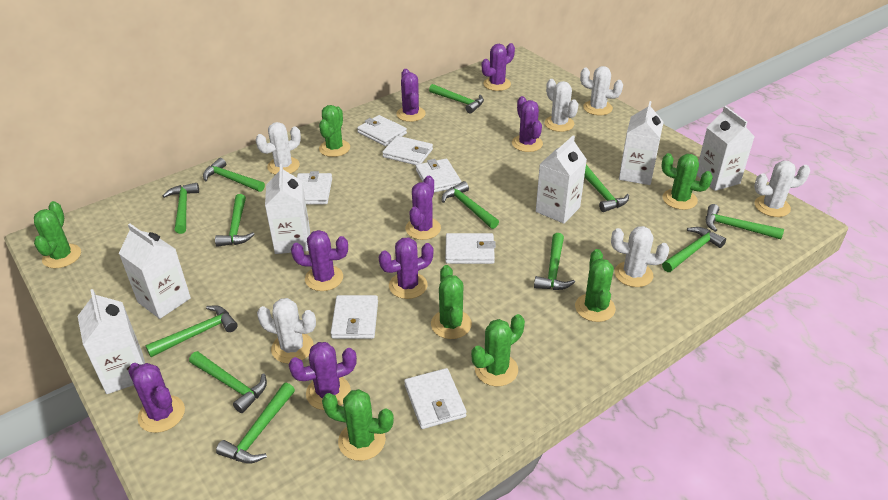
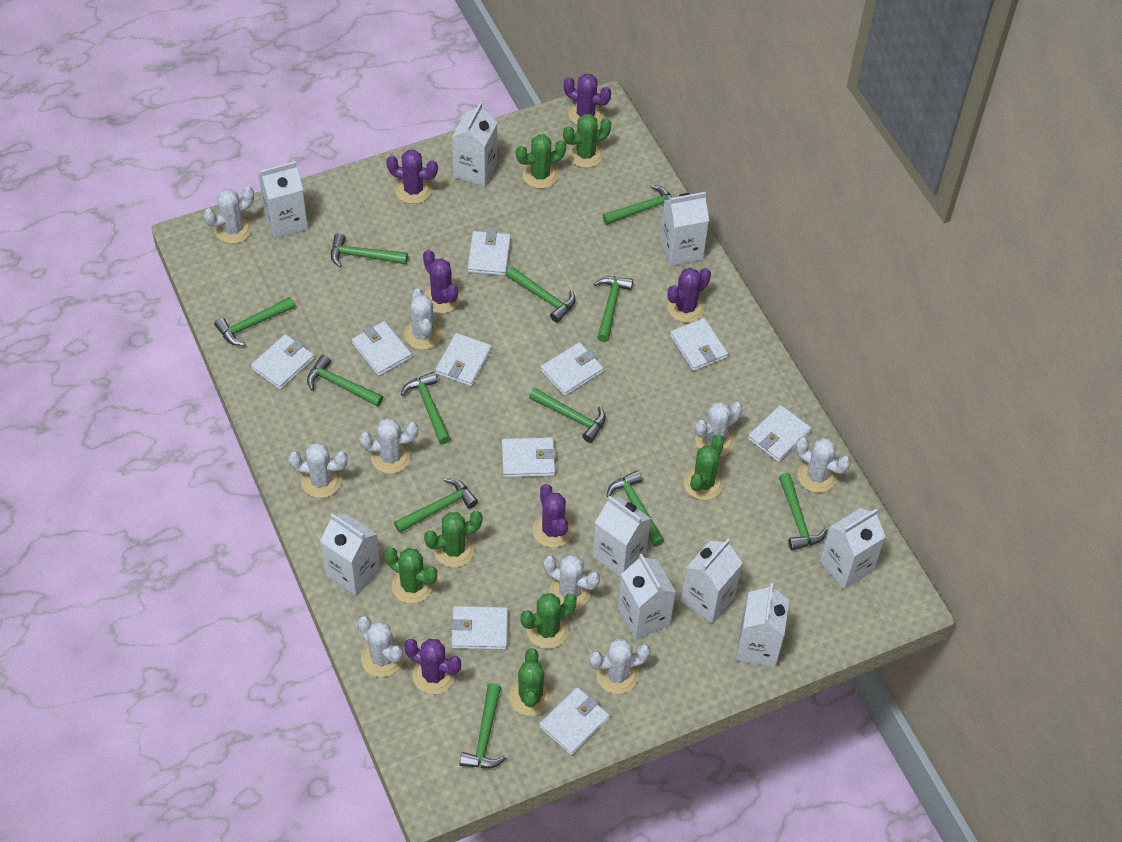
purple cactus: [128,363,185,433] [288,342,357,410] [291,230,348,291] [379,237,434,299] [396,69,426,122] [405,176,441,240] [482,43,515,91] [512,96,543,152] = 8 -> [386,149,438,204] [404,639,461,694] [423,250,460,314] [533,484,573,548] [564,73,611,125] [667,268,711,323] = 6
white cactus: [256,122,301,175] [257,298,316,364] [544,79,579,132] [580,66,623,115] [611,226,669,287] [754,161,810,217] = 6 -> [204,187,254,244] [288,442,348,498] [358,616,404,677] [360,418,418,474] [404,288,442,350] [543,555,600,610] [589,638,651,694] [695,402,743,457] [796,438,851,493] = 9
white carton: [78,289,145,394] [119,224,191,319] [265,164,310,254] [536,135,587,224] [619,101,664,185] [697,106,755,191] = 6 -> [258,161,308,239] [320,513,380,596] [452,102,497,187] [592,496,651,578] [618,554,676,640] [660,192,709,266] [681,539,743,623] [736,583,789,667] [820,508,885,589] = 9
white wallet: [297,171,332,205] [331,295,378,339] [357,115,407,146] [382,136,433,165] [404,368,466,429] [416,158,461,193] [445,233,496,264] = 7 -> [251,334,314,390] [352,321,412,376] [435,333,492,386] [450,606,508,650] [467,230,511,276] [502,437,556,478] [539,687,610,755] [541,342,604,396] [670,318,728,371] [748,405,811,462] = 10

